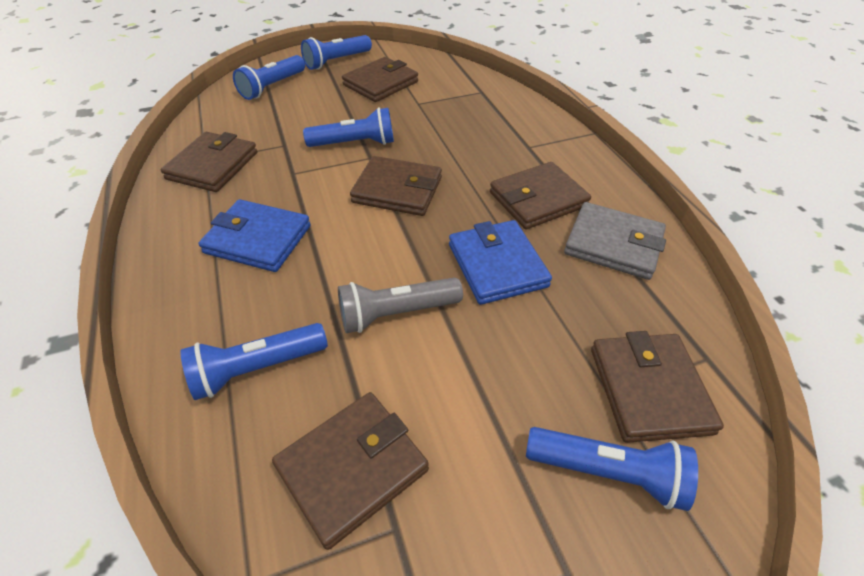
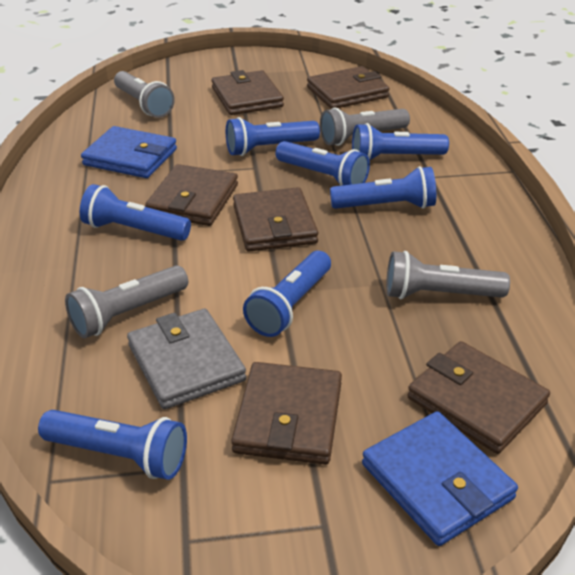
blue flashlight: [180,323,328,400] [233,55,305,100] [301,35,372,70] [303,107,394,147] [526,427,698,511] = 5 -> [38,410,187,480] [80,184,191,241] [226,117,320,156] [243,251,331,337] [275,141,370,186] [330,166,436,209] [352,123,449,160] = 7
grey flashlight: [338,278,463,333] = 1 -> [65,265,188,338] [114,71,175,118] [320,107,410,146] [386,251,510,299] = 4

